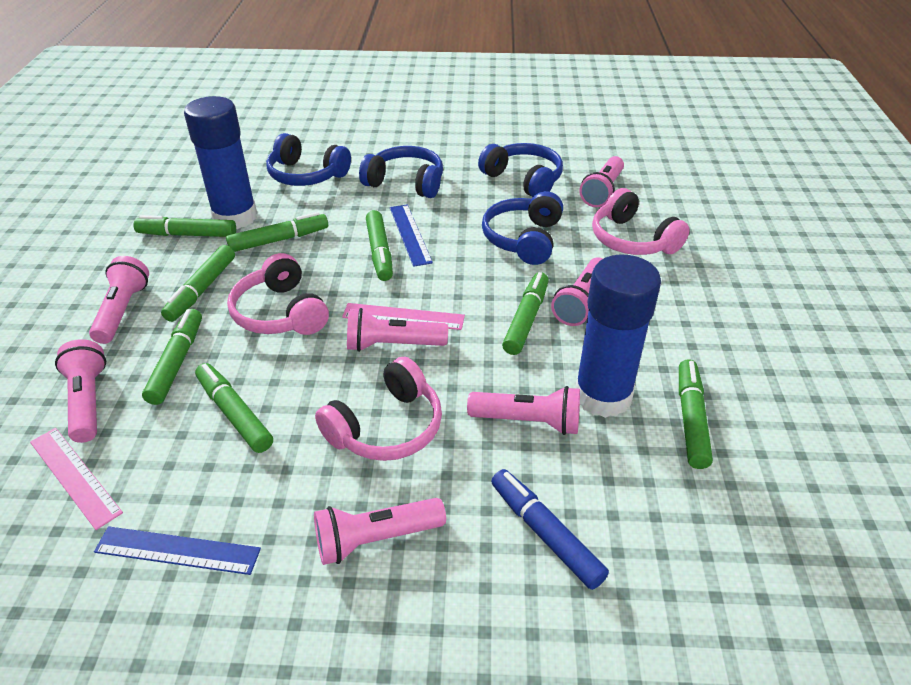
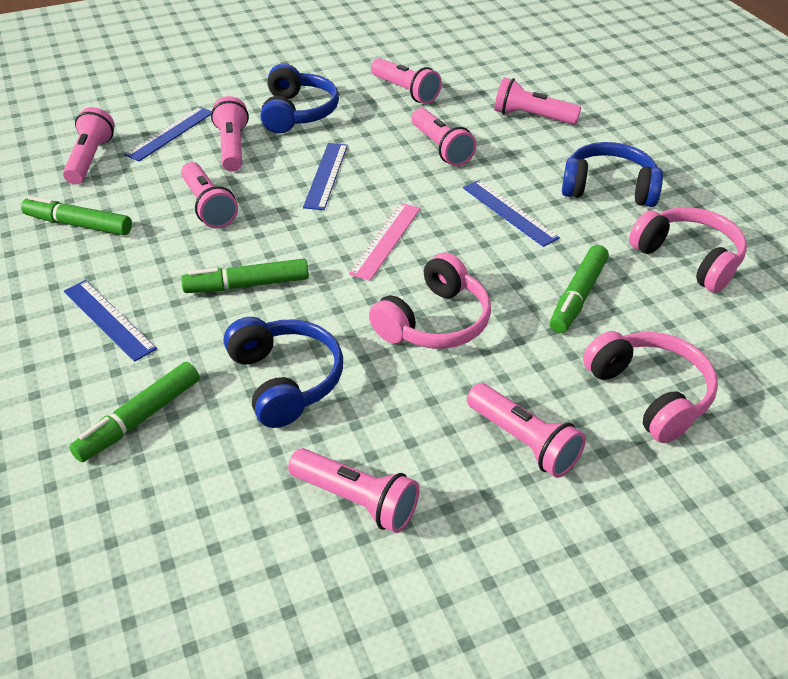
blue glue stick: [184,96,257,229] [575,255,661,418] = 2 -> none = 0
blue headphones: [266,133,351,186] [359,146,443,198] [478,143,563,197] [482,191,563,265] = 4 -> [224,317,343,428] [260,63,339,133] [562,142,663,207] = 3
blue marker: [491,469,609,590] = 1 -> none = 0
blue ruler: [94,526,261,575] [390,204,433,267] = 2 -> [64,280,157,362] [124,107,212,161] [303,143,348,210] [463,180,560,247] = 4
green marker: [134,215,236,237] [142,309,202,405] [161,245,235,322] [195,363,273,453] [226,212,328,252] [366,210,393,281] [502,272,549,355] [679,359,713,469] = 8 -> [21,196,132,235] [69,362,200,462] [181,259,309,293] [550,245,609,333] = 4
pink flashlight: [55,339,106,443] [89,256,149,344] [314,498,446,565] [347,308,448,352] [467,386,580,435] [551,257,603,326] [579,156,624,207] = 7 -> [63,107,115,184] [181,162,238,228] [211,96,249,171] [288,448,419,533] [371,58,442,104] [412,108,476,166] [467,383,586,478] [494,77,581,125] = 8
pink ruler: [30,428,123,530] [342,303,465,330] = 2 -> [349,203,420,281] = 1

